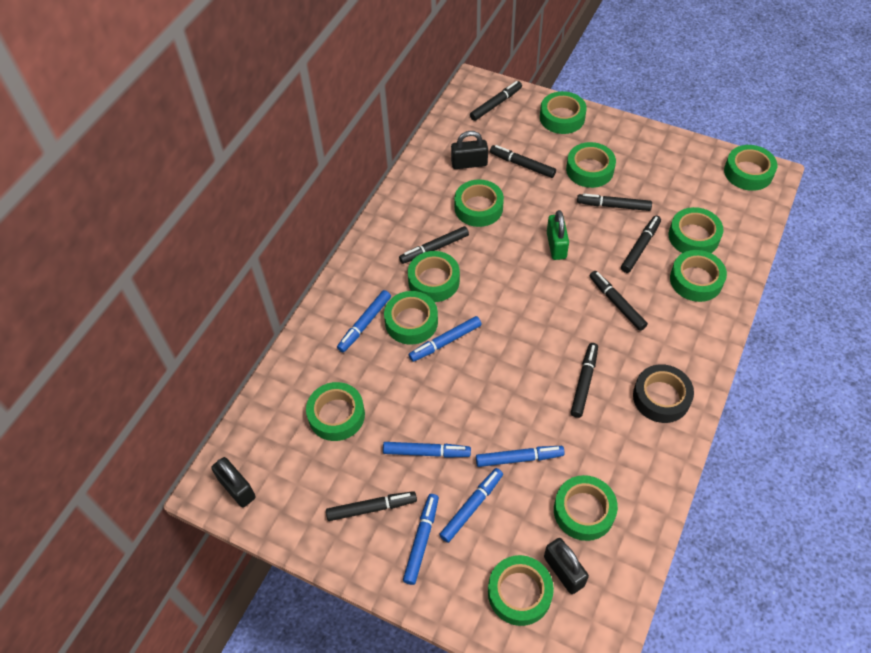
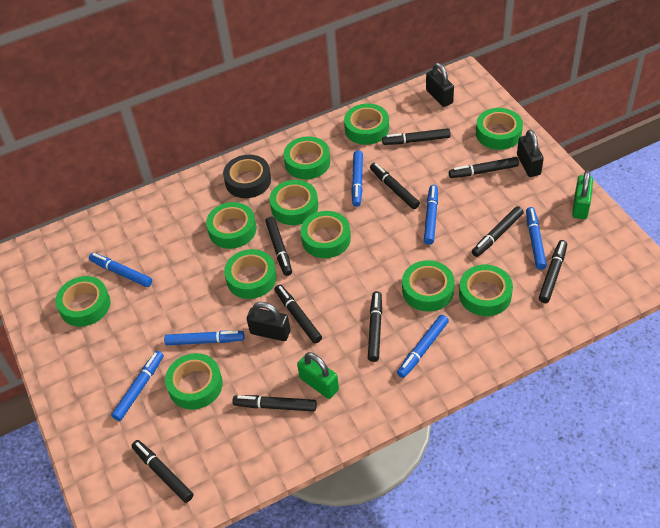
black marker: [326,491,417,521] [399,226,469,264] [470,81,522,121] [490,145,556,178] [571,343,598,418] [577,194,652,211] [590,271,648,331] [621,216,661,273] = 8 -> [131,440,193,503] [232,395,317,412] [265,217,292,276] [275,285,322,343] [368,291,382,362] [370,163,420,209] [382,128,451,145] [449,157,519,178] [472,206,524,257] [539,240,567,303] = 10
blue marker: [337,290,391,352] [383,442,471,458] [403,494,439,585] [409,316,482,362] [439,468,503,543] [476,446,565,467] = 6 -> [89,253,152,287] [111,351,164,421] [164,331,244,345] [351,150,363,207] [397,315,449,378] [424,185,438,245] [526,207,547,270] = 7
green padlock: [547,210,569,260] = 1 -> [297,352,339,399] [572,170,593,219] = 2

